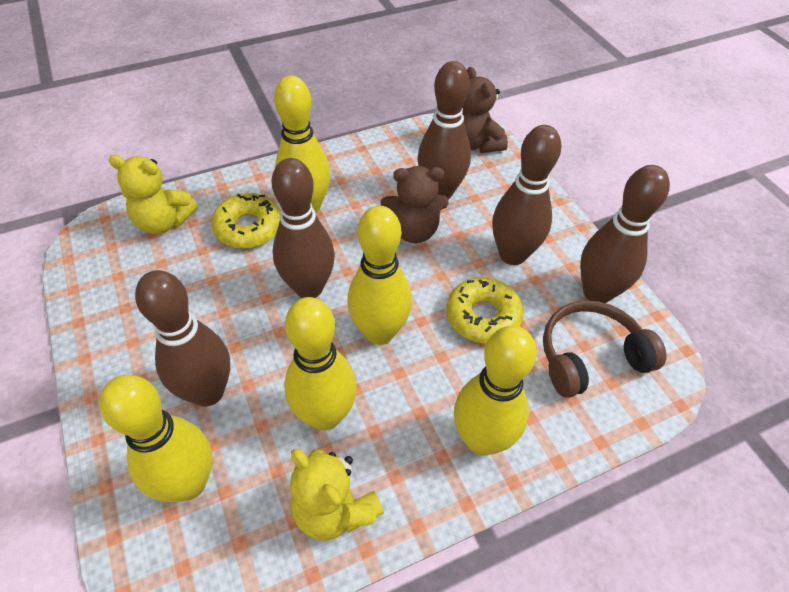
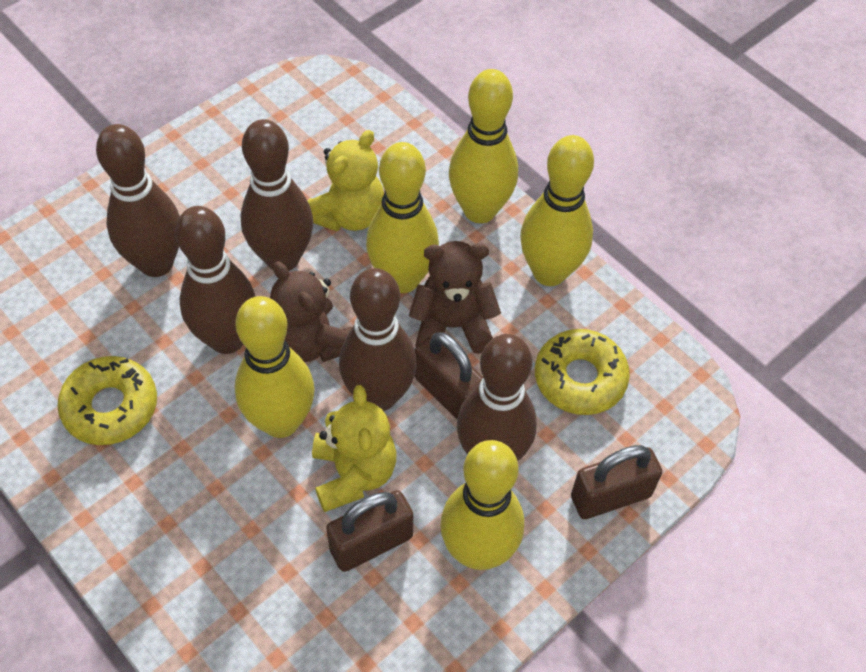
brown headphones: [543,301,667,398] = 1 -> none = 0
brown padlock: none = 0 -> [326,490,413,572] [415,332,483,419] [571,445,662,519] = 3

